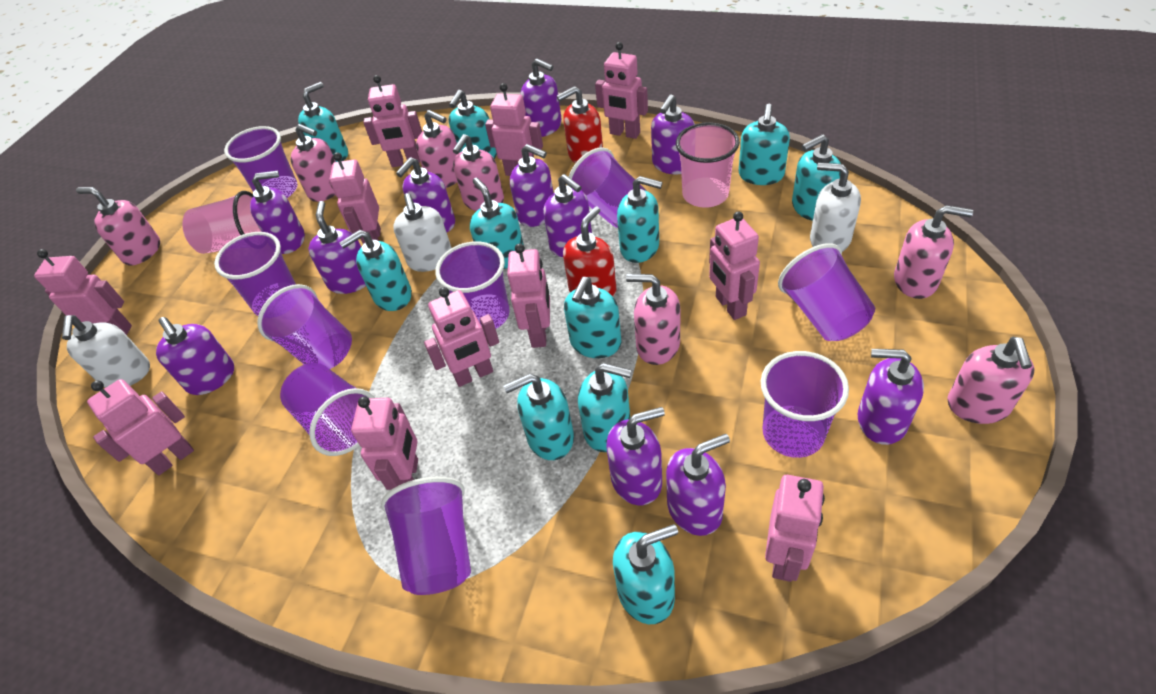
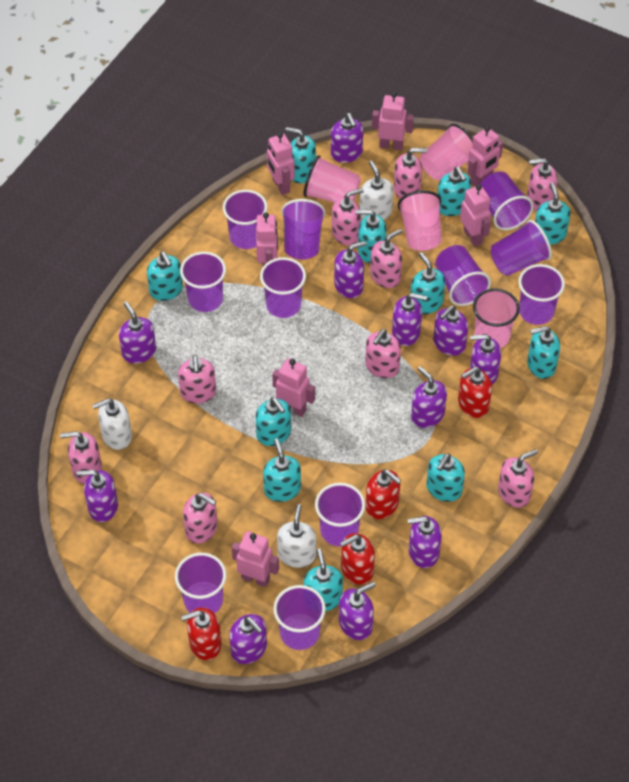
pink cup: [182,191,261,254] [676,122,740,208] = 2 -> [303,155,361,202] [398,190,442,251] [420,124,473,181] [473,288,520,348] = 4
pink robot: [34,249,132,335] [87,379,194,475] [329,152,381,244] [351,396,418,490] [363,75,422,167] [424,287,499,387] [485,83,543,176] [507,243,550,348] [595,42,648,139] [709,211,760,320] [765,475,825,582] = 11 -> [232,531,279,587] [256,212,278,266] [267,132,295,195] [272,359,315,417] [372,92,414,150] [460,184,491,247] [468,126,503,187] = 7
pink soap dispenser: [76,187,160,266] [290,124,336,202] [416,110,457,188] [453,134,504,211] [626,274,680,365] [894,205,973,299] [947,337,1035,424] = 7 -> [60,431,102,484] [178,355,216,404] [183,493,218,544] [332,188,364,246] [365,329,401,378] [370,229,403,288] [394,148,427,199] [498,449,538,508] [527,158,557,211] = 9
purple cup: [214,232,296,316] [224,126,298,198] [257,284,352,369] [280,363,375,456] [381,477,471,595] [435,241,510,329] [567,147,647,228] [761,351,849,458] [778,243,875,341] = 9 -> [175,553,227,614] [180,252,226,312] [223,190,267,249] [260,257,306,318] [273,585,326,650] [281,199,325,260] [315,483,365,546] [435,245,491,306] [480,171,534,230] [491,220,552,276] [518,264,565,325] = 11
red soap dispenser: [557,86,603,164] [563,207,616,297] = 2 -> [181,607,221,660] [340,533,375,585] [366,470,401,519] [458,367,492,418] = 4

